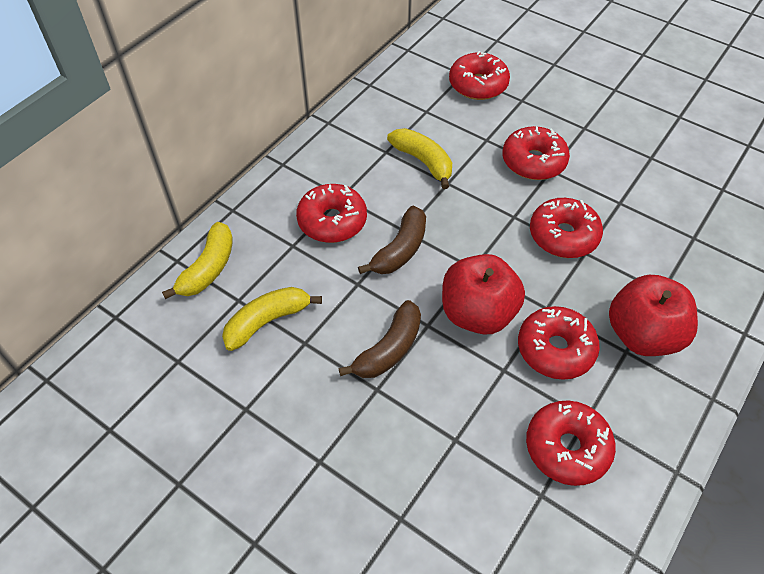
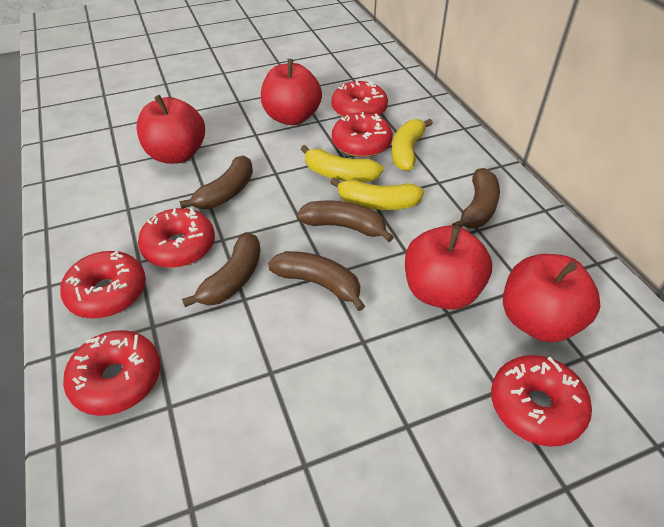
brown banana: [338,300,421,378] [358,206,426,274] = 2 -> [179,155,253,209] [182,232,260,307] [268,251,365,311] [297,201,394,242] [452,168,500,228] = 5
red apple: [442,254,525,335] [609,275,698,356] = 2 -> [137,95,205,164] [261,59,322,125] [405,225,492,310] [503,254,600,342] = 4

